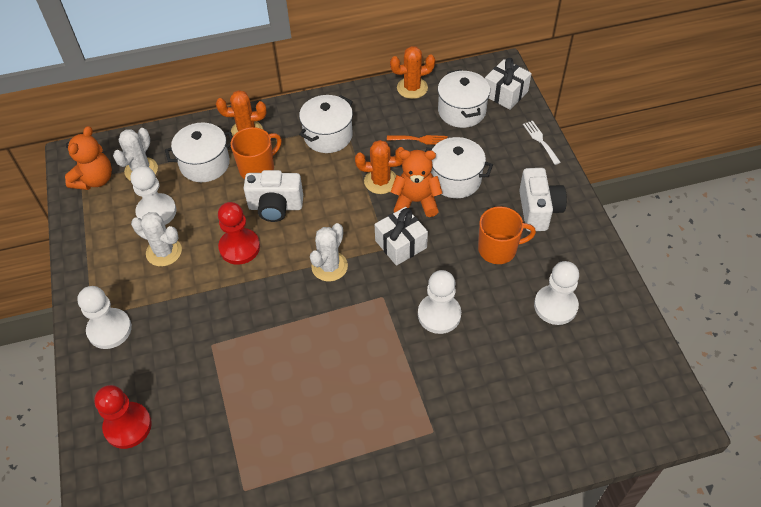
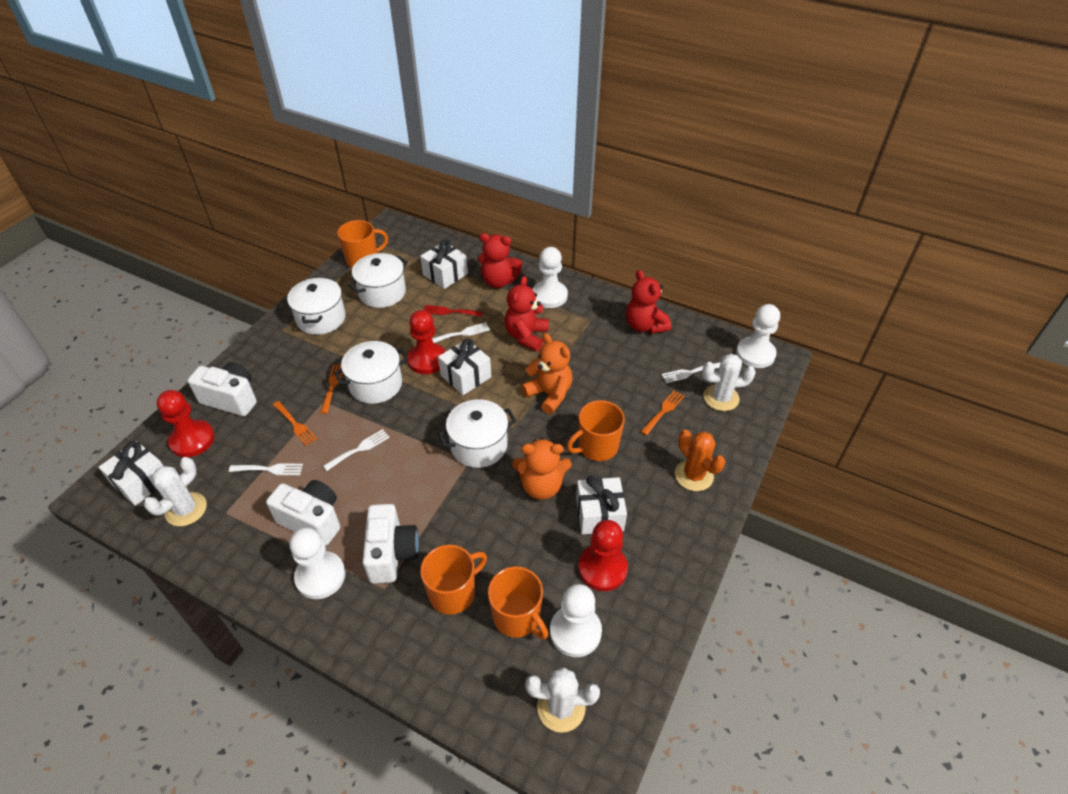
orange cactus: [216,90,266,136] [355,140,405,194] [390,46,435,99] = 3 -> [675,430,725,491] = 1
orange fork: [387,135,447,145] = 1 -> [273,401,317,446] [320,364,343,414] [641,390,684,436] = 3
orange mug: [231,127,282,179] [478,206,536,264] = 2 -> [337,220,388,268] [420,545,487,615] [488,566,548,639] [567,400,625,461] = 4
red fork: none = 0 -> [424,305,483,317] = 1
red pawn: [94,385,152,449] [218,202,260,265] = 2 -> [157,390,215,457] [407,310,446,374] [579,520,628,591] = 3
red teddy bear: none = 0 -> [478,233,522,288] [505,276,549,351] [626,270,671,334] = 3
white camera: [244,170,303,222] [519,168,567,232] = 2 -> [188,362,257,416] [266,480,340,546] [362,504,419,583] = 3
white fork: [523,121,561,165] = 1 -> [229,463,303,475] [323,429,390,471] [432,322,490,343] [661,362,721,383] = 4
white gift: [375,207,428,266] [485,58,532,110] = 2 -> [98,441,163,506] [420,239,468,289] [438,339,491,395] [576,476,627,534] = 4

